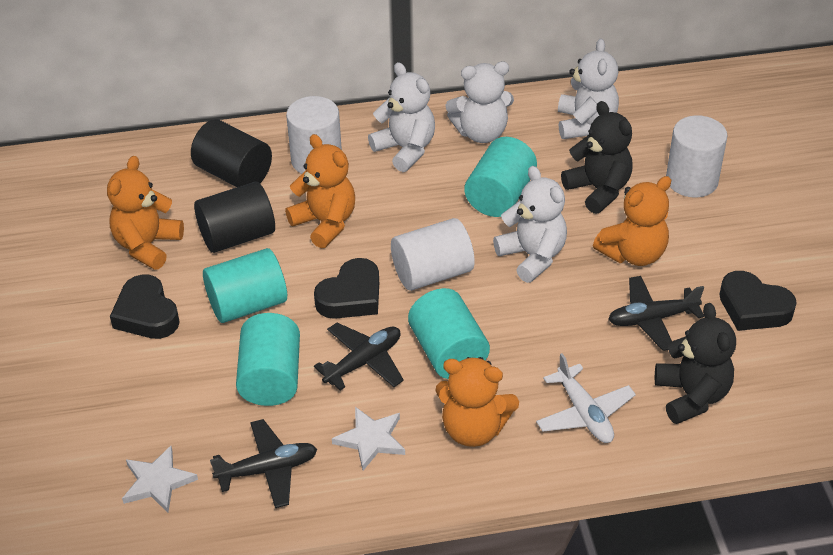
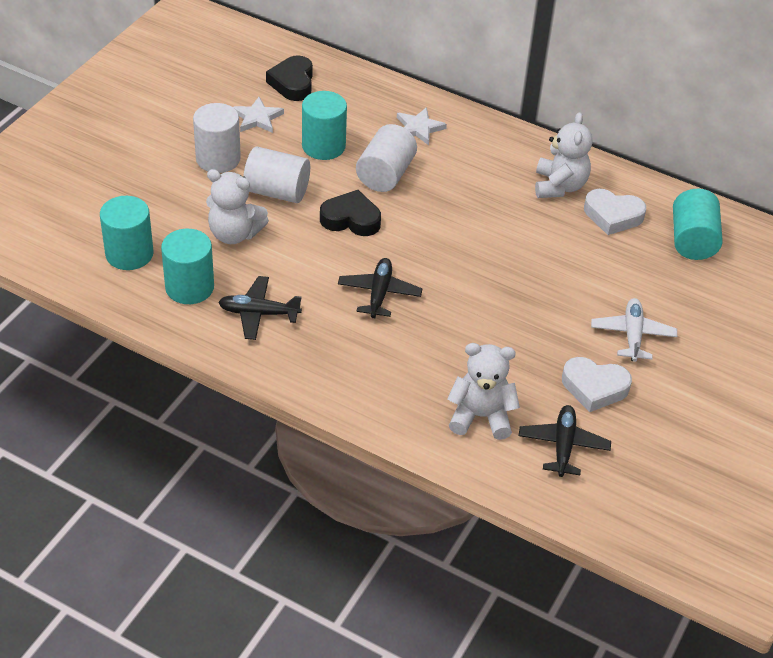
black cylinder: [191,119,272,187] [194,182,275,253] = 2 -> none = 0
black heart: [110,275,180,339] [314,258,379,319] [719,271,797,331] = 3 -> [266,55,313,101] [320,190,381,236] = 2
black teddy bear: [561,101,633,214] [655,303,736,424] = 2 -> none = 0
orange teddy bear: [107,156,184,270] [285,134,355,248] [435,357,519,447] [593,176,671,266] = 4 -> none = 0
white heart: none = 0 -> [562,357,632,412] [584,189,646,235] = 2
white teddy bear: [368,62,435,172] [446,62,514,143] [493,166,567,283] [558,39,619,139] = 4 -> [206,169,269,244] [447,343,520,440] [535,112,593,198] = 3

